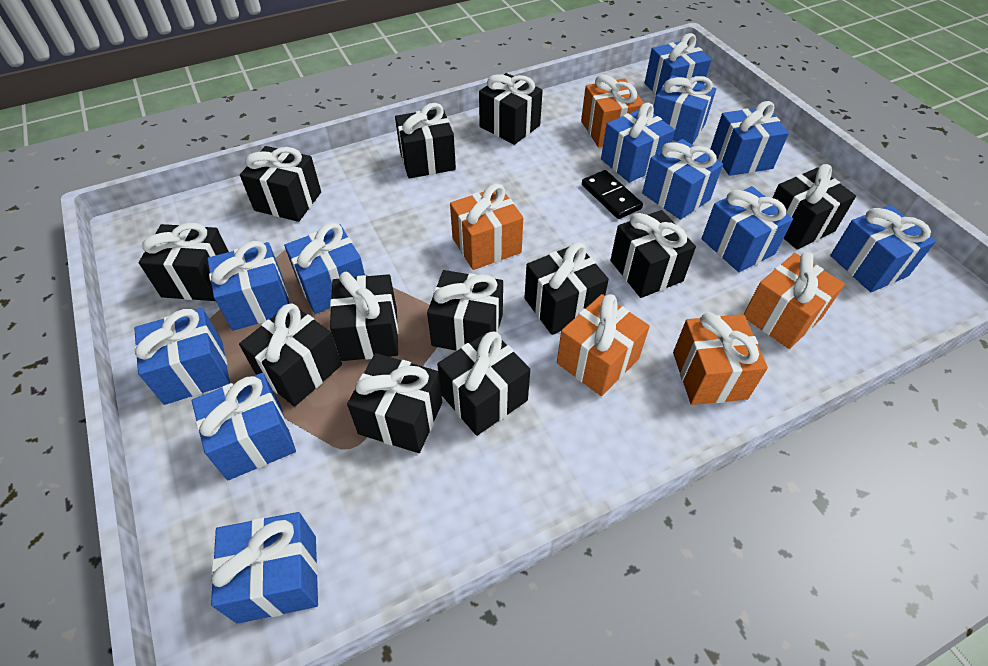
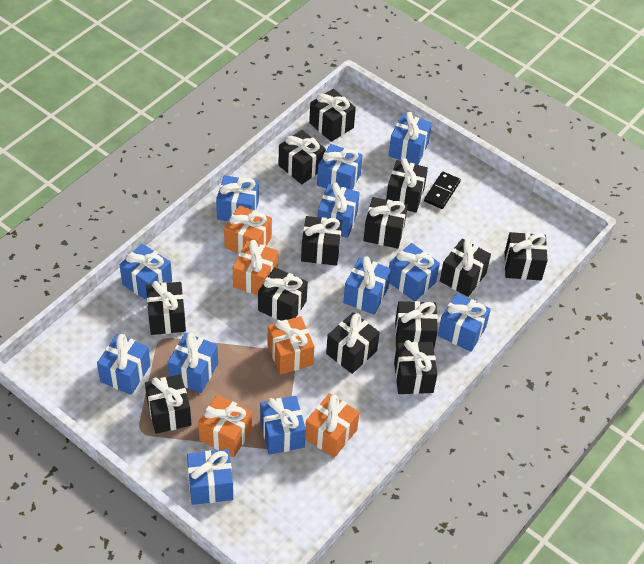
black gift: [139,223,229,301] [239,303,342,407] [240,146,321,222] [330,272,398,361] [347,353,442,453] [395,103,456,178] [427,270,503,351] [437,330,530,436] [479,73,543,145] [525,242,609,335] [610,210,696,298] [772,164,856,249] = 12 -> [145,374,192,434] [146,281,186,335] [258,267,308,321] [278,130,326,184] [301,216,342,266] [309,89,356,142] [326,312,380,374] [363,197,408,249] [386,158,428,213] [394,340,437,394] [395,301,438,348] [440,239,491,297] [504,232,547,280] = 13

